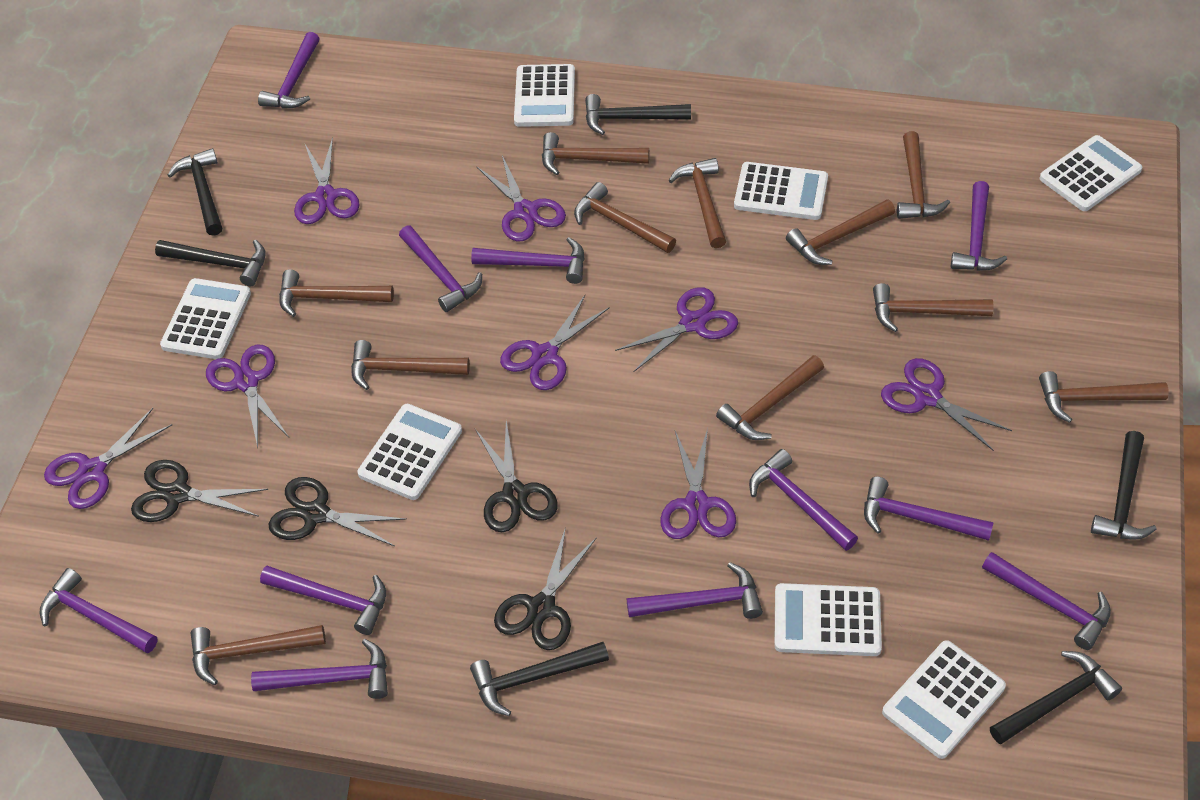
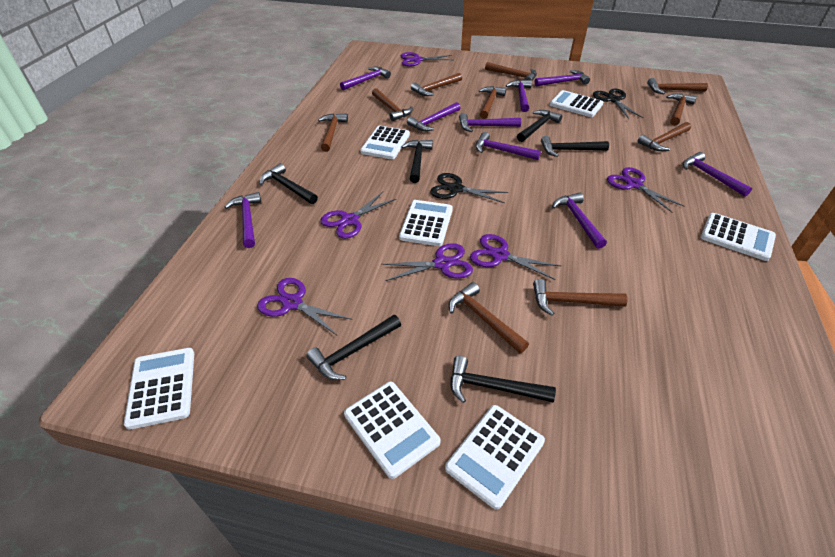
black scissors: [131,460,268,522] [269,477,407,546] [475,421,558,532] [494,527,597,650] = 4 -> [430,173,509,203] [593,88,643,119] = 2
brown hammer: [191,625,326,685] [279,269,394,317] [351,340,470,390] [542,132,649,175] [574,182,676,253] [669,158,726,248] [716,355,824,440] [786,199,895,265] [873,283,994,332] [897,131,950,219] [1039,371,1169,423] = 11 -> [318,113,348,152] [372,88,413,121] [411,73,462,96] [449,282,529,353] [479,86,506,119] [485,62,537,81] [533,279,627,316] [638,122,691,151] [647,78,708,94] [666,93,697,125] = 10
purple hammer: [40,568,157,653] [251,639,388,699] [258,32,320,109] [260,566,386,635] [399,225,482,312] [471,237,585,284] [627,562,763,619] [749,449,858,551] [864,477,994,541] [951,181,1007,271] [982,552,1111,650] = 11 -> [225,192,261,248] [340,66,391,90] [407,102,461,131] [459,113,521,132] [476,132,541,160] [506,80,532,112] [535,70,590,87] [552,193,607,249] [683,152,752,197] = 9
purple scissors: [44,408,172,509] [206,345,289,448] [294,137,360,224] [476,155,566,241] [500,295,610,390] [615,287,738,372] [660,428,736,539] [881,358,1012,451] = 8 -> [257,278,352,335] [320,192,396,239] [381,243,473,281] [400,52,452,67] [470,234,561,280] [607,167,684,212] = 6

